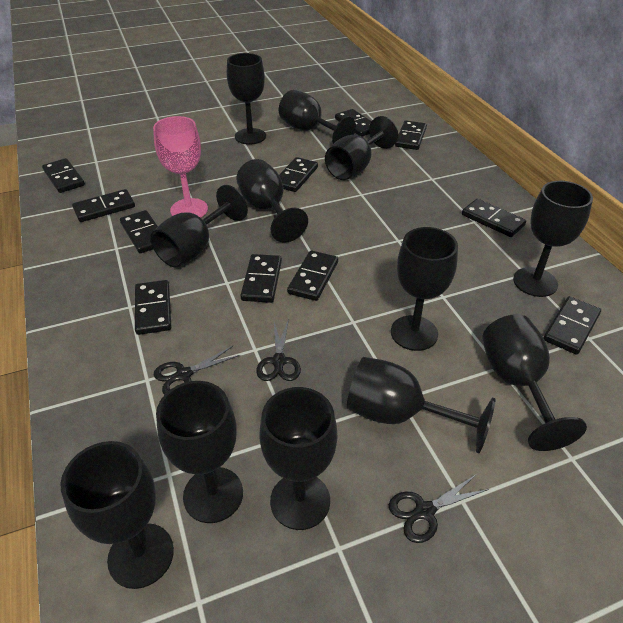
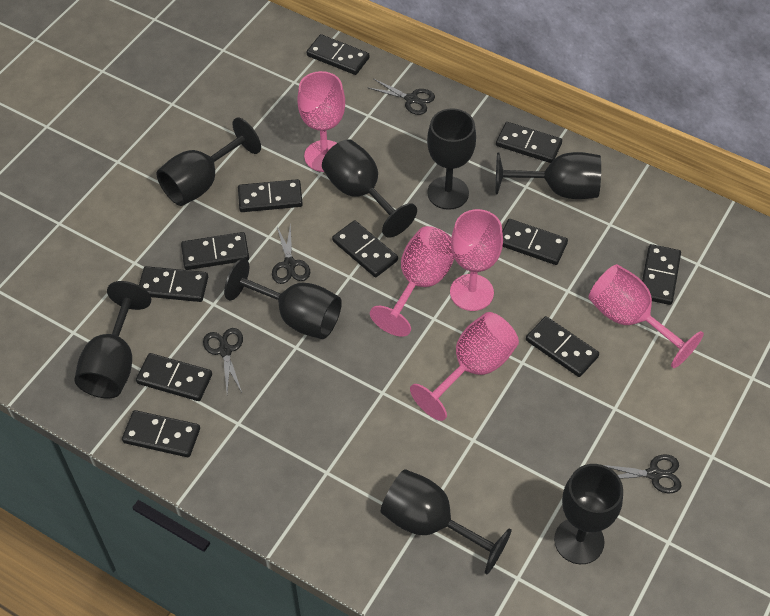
black goblet: [60,441,174,589] [150,185,248,268] [156,381,243,523] [227,53,266,145] [236,159,308,243] [259,387,337,530] [279,90,356,144] [325,116,398,180] [347,357,496,453] [391,227,458,351] [482,314,587,451] [513,181,593,297] = 12 -> [75,281,151,398] [157,117,261,206] [224,258,342,339] [322,139,417,238] [381,469,512,574] [427,108,476,210] [496,152,601,199] [554,464,623,564] = 8
black scissors: [154,346,240,395] [256,319,301,381] [389,474,489,543] = 3 -> [203,328,243,393] [272,223,310,284] [369,79,435,115] [604,454,681,493] = 4
pink goblet: [153,116,208,218] = 1 -> [297,71,345,172] [370,226,454,337] [410,312,519,421] [450,209,503,311] [589,264,704,368] = 5

